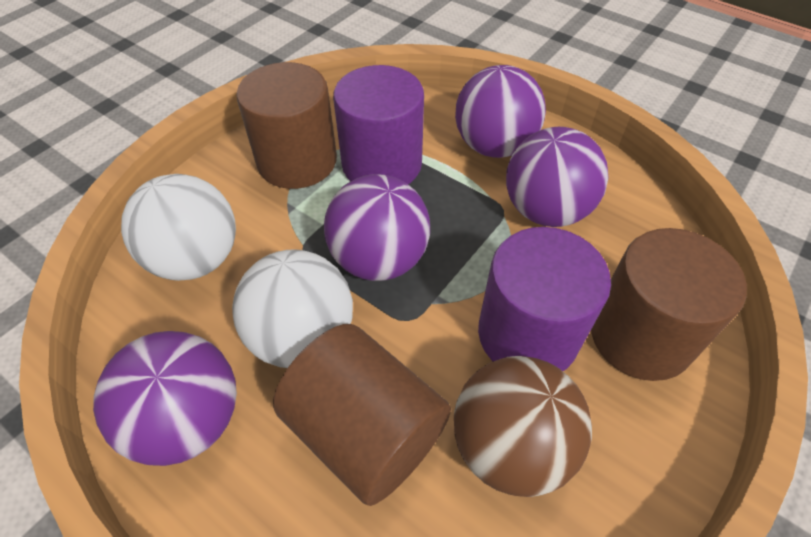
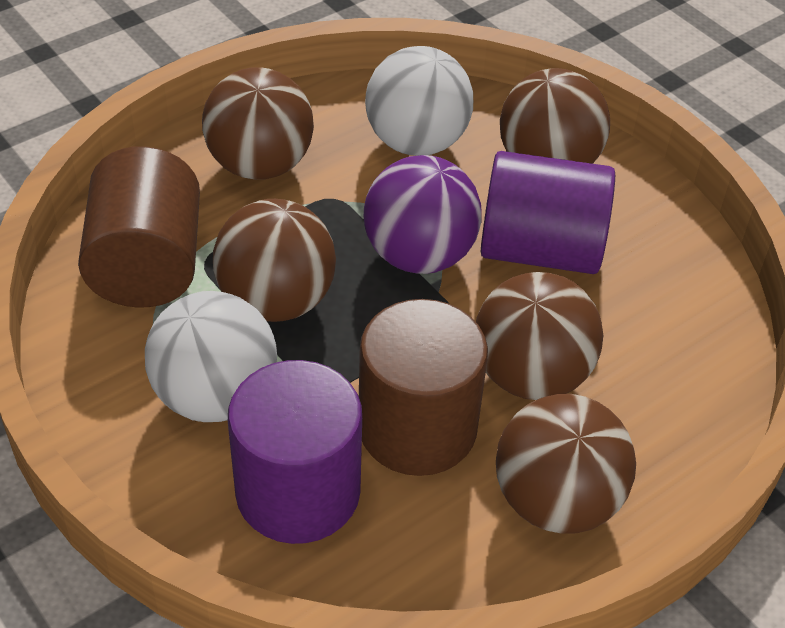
brown ball: [454,356,592,497] = 1 -> [202,67,314,180] [213,199,336,322] [476,272,603,400] [496,394,636,534] [500,68,610,164] = 5
brown cylinder: [236,62,337,189] [273,324,451,506] [591,228,747,381] = 3 -> [78,146,200,308] [359,299,488,476] = 2
purple ball: [93,331,237,466] [324,174,430,281] [455,65,546,158] [506,127,609,227] = 4 -> [364,155,482,274] = 1

